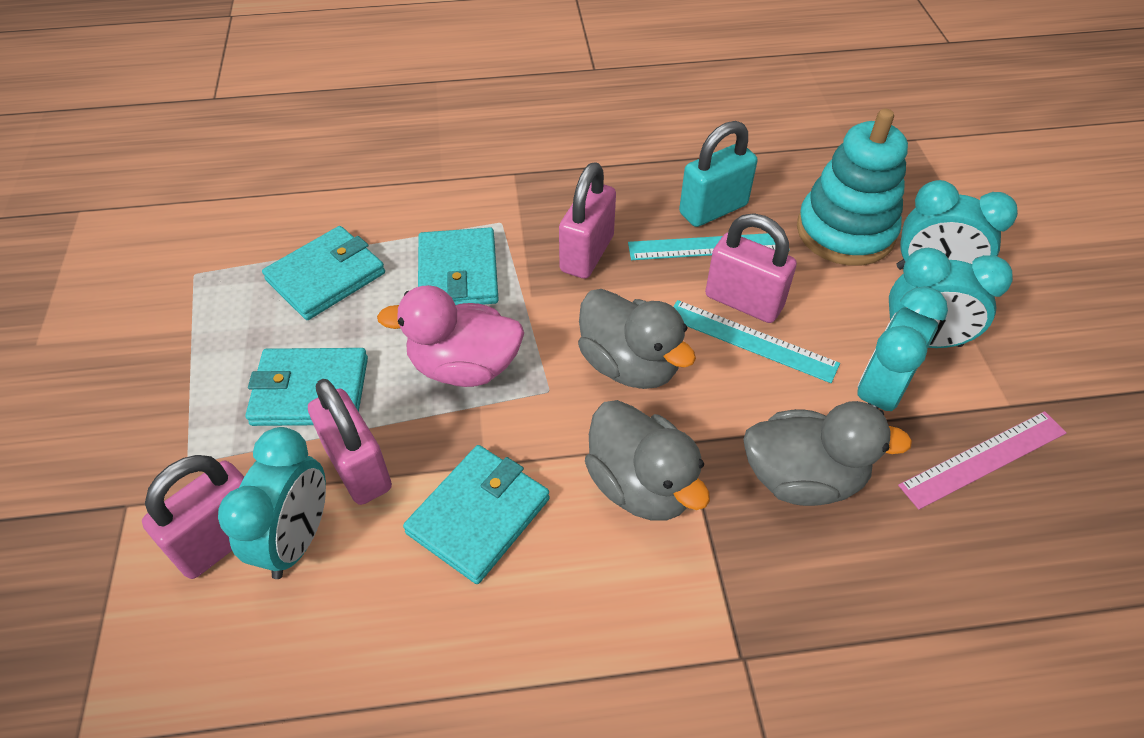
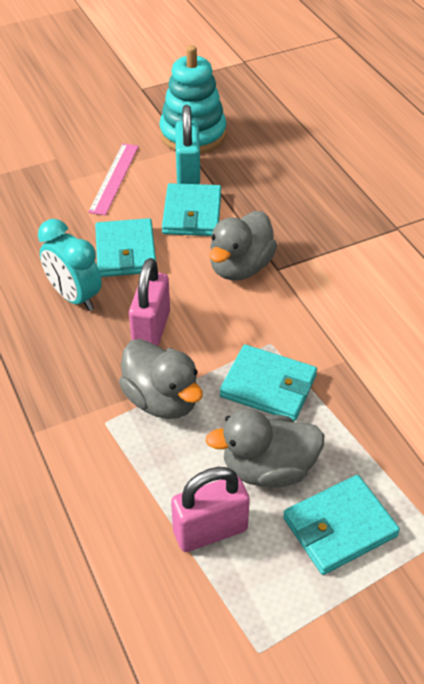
pink duck: [377,285,524,387] = 1 -> none = 0
pink padlock: [142,455,244,579] [308,379,392,505] [559,162,616,279] [705,213,797,323] = 4 -> [129,258,170,346] [171,467,250,552] = 2
turquoise clock: [218,427,326,579] [857,286,948,411] [889,248,1013,348] [896,180,1018,270] = 4 -> [38,219,102,311] = 1
turquoise ruler: [628,233,790,260] [673,300,840,383] = 2 -> none = 0

